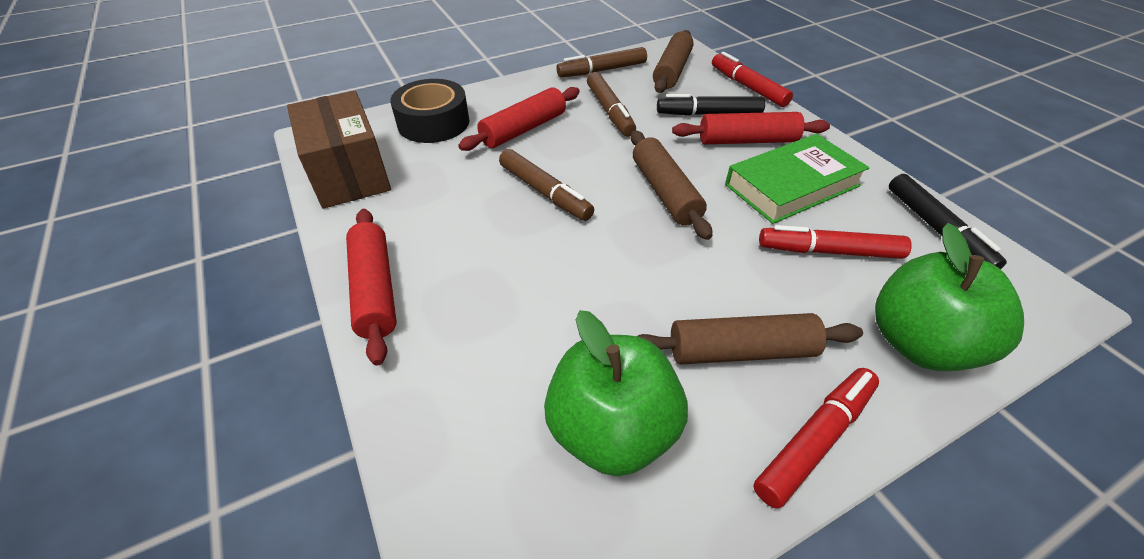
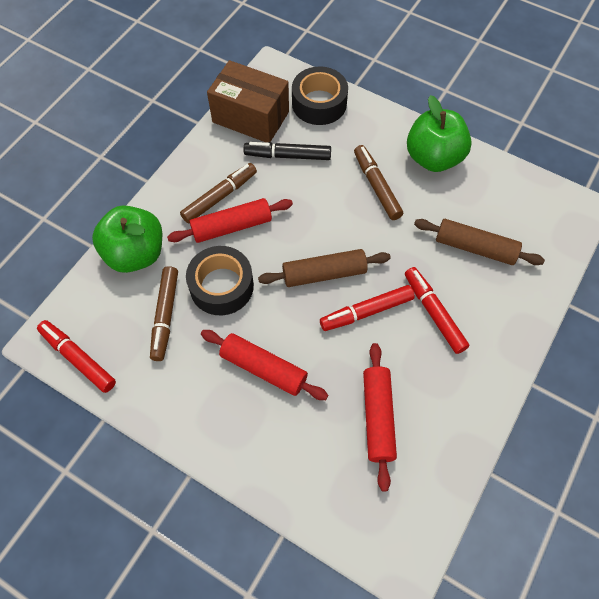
black marker: [657,94,765,116] [889,174,1007,269] = 2 -> [244,142,331,160] = 1
black tape: [390,79,469,143] = 1 -> [186,246,254,315] [292,66,348,125] = 2
brown rolling pin: [631,130,712,240] [638,313,863,364] [653,30,694,93] = 3 -> [258,249,391,287] [414,219,545,265] = 2
green book: [725,134,869,224] = 1 -> none = 0

